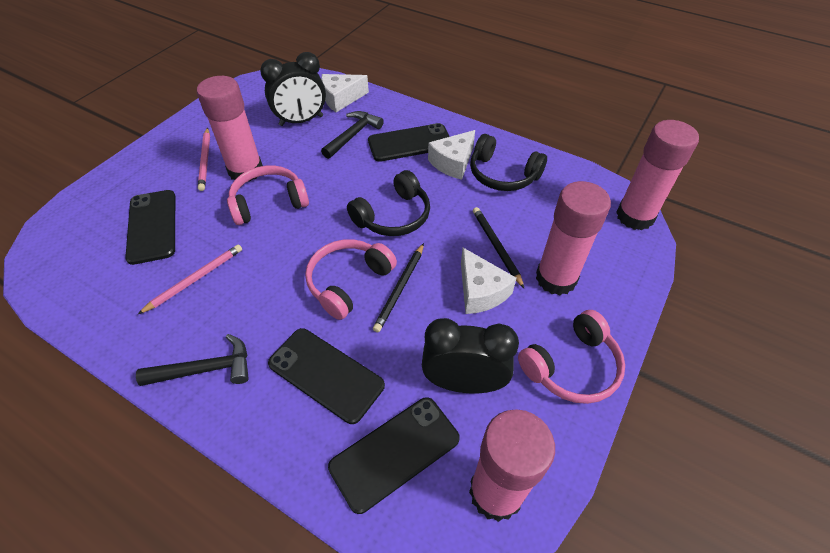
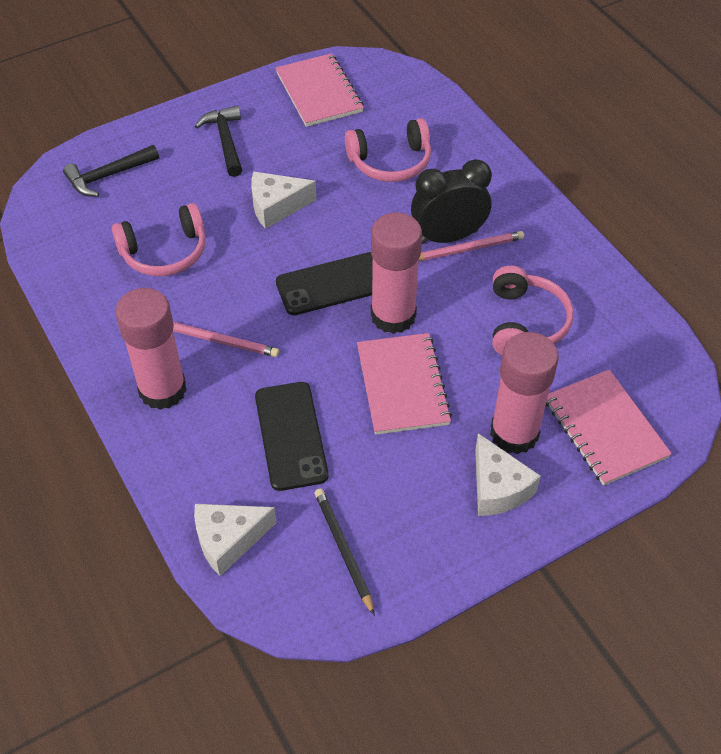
black clock: [260,52,326,126] [422,318,519,394] = 2 -> [411,159,492,244] = 1
black headphones: [347,170,430,236] [470,134,547,191] = 2 -> none = 0
black pencil: [373,243,424,332] [473,207,525,289] = 2 -> [315,488,374,615] = 1
black phone: [125,190,175,265] [268,328,385,424] [328,397,460,514] [368,123,450,162] = 4 -> [255,382,328,491] [276,252,373,315] = 2
pink glue stick: [197,76,263,182] [469,409,555,522] [536,181,611,295] [616,120,699,230] = 4 -> [115,288,187,410] [371,213,422,334] [490,332,559,454] = 3
pink notebook: none = 0 -> [276,53,364,127] [357,333,452,435] [546,369,672,486] = 3

